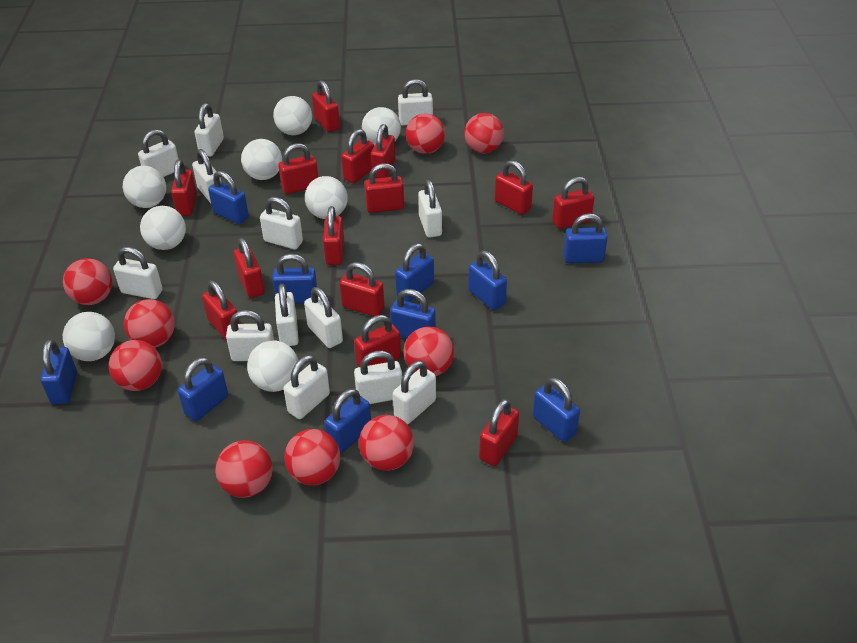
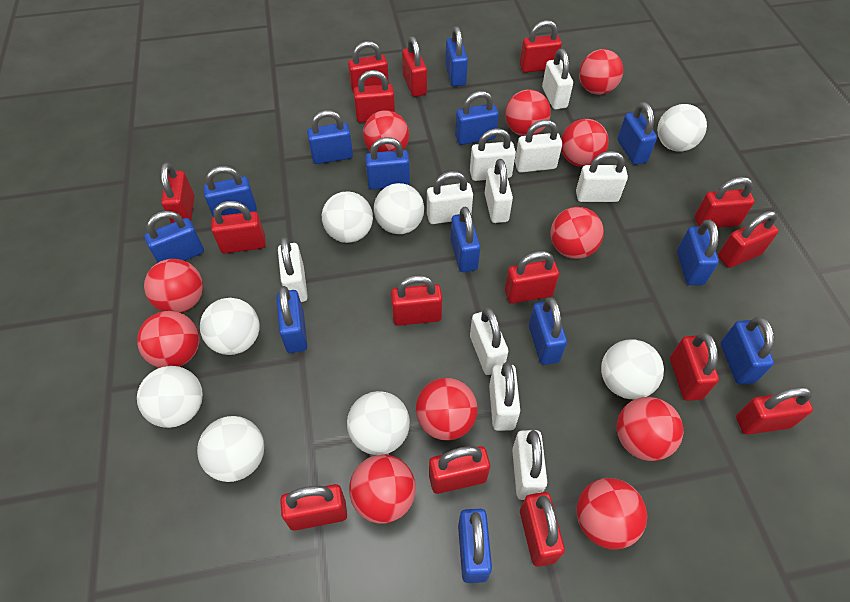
blue padlock: [40,339,77,404] [178,357,228,421] [208,171,249,224] [272,254,317,304] [324,388,371,454] [390,289,436,339] [395,243,434,302] [468,251,507,310] [533,377,580,442] [563,213,608,263] = 10 -> [144,211,204,263] [203,166,257,217] [276,286,307,353] [307,110,353,164] [365,137,410,190] [445,26,468,86] [450,207,480,272] [455,91,499,145] [458,509,492,583] [529,297,567,365] [617,102,657,165] [677,220,719,285] [721,317,775,385] = 13
red ball: [63,258,112,305] [108,340,162,391] [124,299,175,347] [215,441,273,498] [284,429,341,485] [359,415,414,471] [403,327,454,376] [406,113,445,154] [464,113,504,153] = 9 -> [137,311,199,368] [144,259,203,313] [349,454,416,524] [363,110,409,152] [416,378,478,441] [505,89,551,136] [550,207,604,259] [561,119,609,167] [576,478,647,550] [579,49,623,95] [616,397,683,461] = 11
red padlock: [171,160,197,216] [202,280,240,341] [234,238,265,298] [278,143,318,194] [312,80,340,132] [323,206,344,265] [340,262,385,317] [341,129,374,183] [354,315,401,367] [364,163,404,213] [371,124,396,178] [479,399,519,466] [495,160,533,215] [552,177,594,229] = 14 -> [161,162,194,223] [211,201,266,254] [280,484,347,531] [348,41,389,94] [353,70,395,123] [391,275,442,326] [402,37,427,97] [429,446,490,494] [505,251,559,303] [520,20,562,73] [520,492,565,567] [670,333,719,401] [695,177,755,228] [718,211,779,268] [736,387,813,435] = 15
white padlock: [113,247,163,299] [138,129,179,177] [192,149,221,203] [194,103,224,157] [226,310,274,361] [260,197,303,249] [275,284,299,346] [283,355,330,419] [304,287,343,348] [354,351,402,404] [393,360,436,424] [398,79,433,126] [418,180,442,238] = 13 -> [278,237,308,302] [427,171,473,224] [470,128,516,181] [470,307,508,375] [485,159,513,223] [489,362,520,431] [512,430,547,500] [515,120,562,173] [542,49,573,110] [576,151,628,202] = 10

